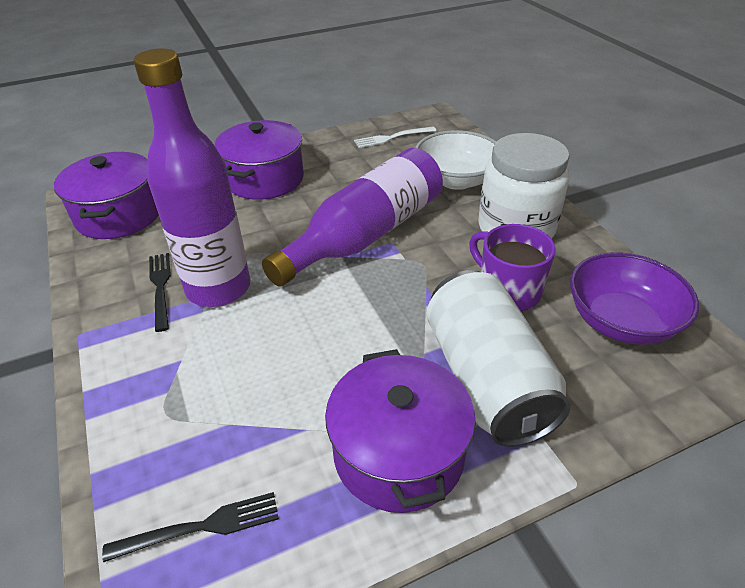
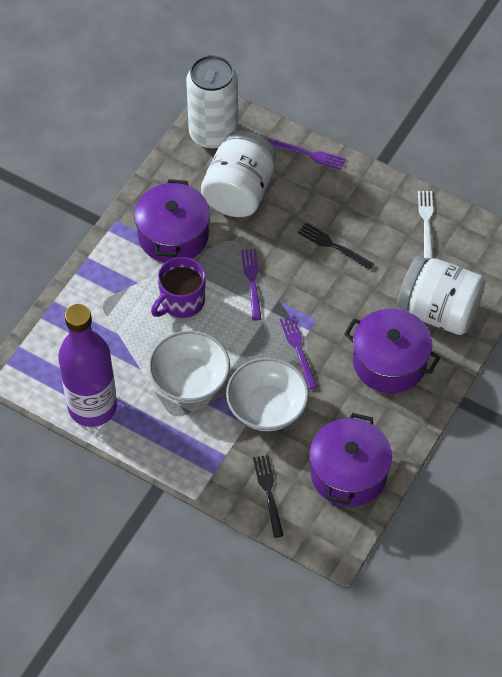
purple bottle: [134,48,250,307] [262,148,443,287] = 2 -> [58,304,117,427] = 1
purple bowl: [570,252,699,345] = 1 -> none = 0
purple fork: none = 0 -> [241,249,262,321] [268,139,346,170] [280,315,317,389] = 3
white bowl: [415,130,496,190] = 1 -> [148,330,230,403] [226,358,309,431] = 2
white jar: [478,133,570,239] = 1 -> [201,130,276,217] [397,256,485,335] = 2

